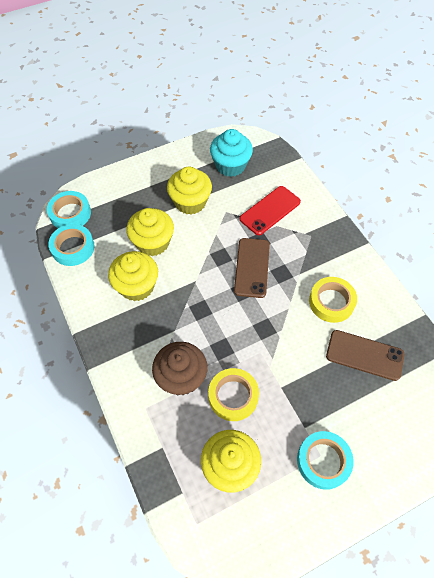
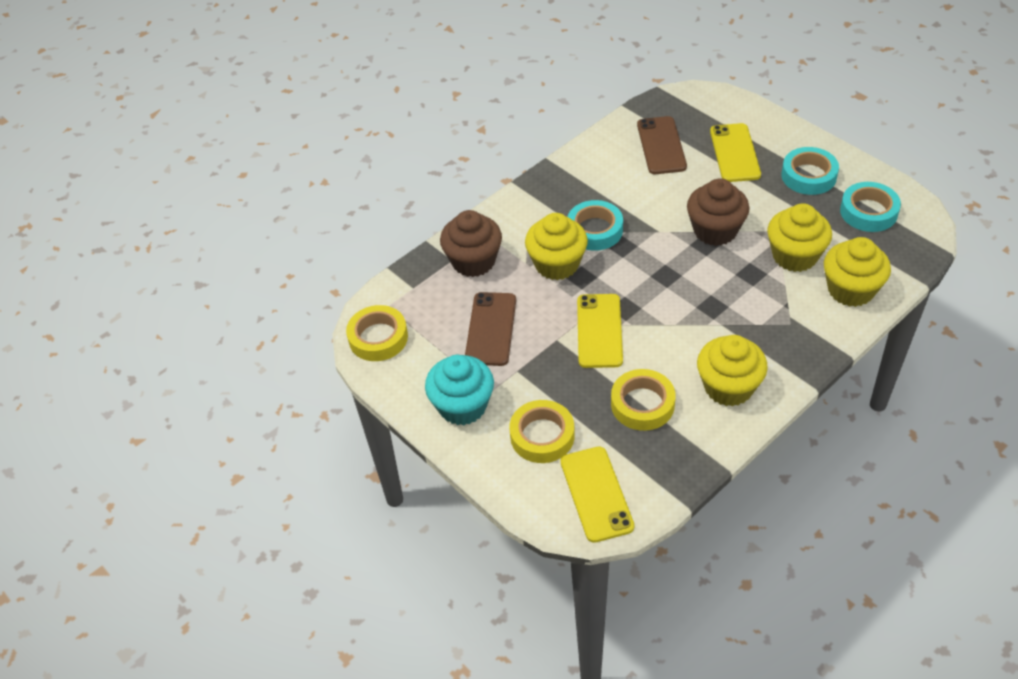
brown cupcake: [152,342,207,396] = 1 -> [440,210,502,277] [687,178,750,246] = 2
red phone: [240,186,301,235] = 1 -> none = 0
yellow phone: none = 0 -> [561,446,634,543] [577,294,623,368] [710,123,761,182] = 3
yellow tape: [208,368,259,421] [309,277,357,323] = 2 -> [346,305,408,361] [509,400,575,463] [611,369,676,431] = 3

